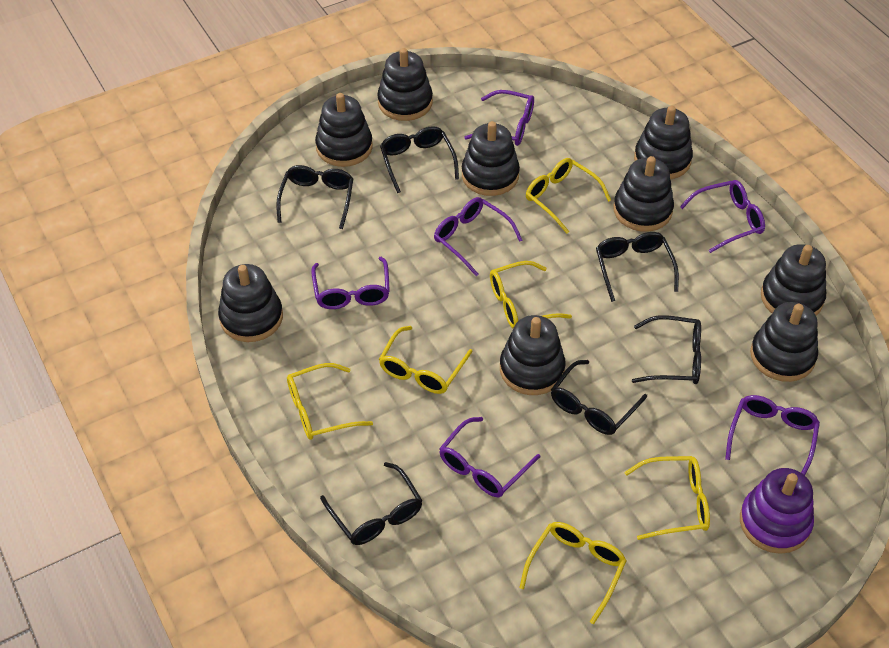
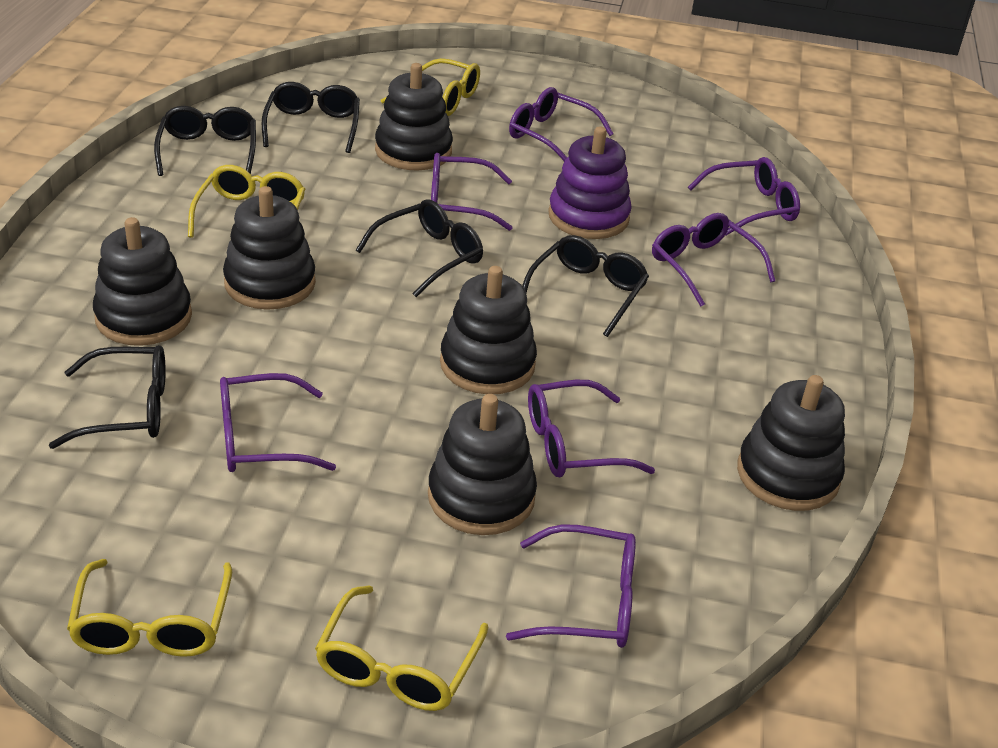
black glasses: [276,165,354,229] [320,462,423,545] [380,126,459,193] [551,360,647,435] [596,232,679,302] [632,315,701,384] = 6 -> [49,345,166,449] [154,106,256,176] [262,82,360,153] [356,199,483,297] [522,235,649,337] = 5
black stacking toy: [218,264,283,342] [315,93,373,167] [377,48,433,121] [462,121,520,196] [500,315,566,395] [613,156,674,232] [634,106,693,179] [750,302,818,382] [761,244,826,315] = 9 -> [93,217,192,346] [223,186,316,310] [375,63,453,171] [428,394,537,535] [440,266,537,394] [737,375,845,511] = 6
purple glasses: [311,257,390,309] [434,197,522,276] [439,417,540,497] [464,90,534,146] [680,180,765,253] [725,395,820,475] = 6 -> [220,373,336,472] [431,153,513,231] [506,524,636,648] [509,87,614,161] [528,380,655,477] [652,213,775,307] [688,157,800,236] = 7
yellow glasses: [287,363,373,440] [379,326,473,394] [490,261,572,328] [519,522,627,624] [526,158,611,234] [624,456,710,540] = 6 -> [67,559,232,657] [188,165,305,238] [315,585,488,711] [381,58,480,116] = 4

